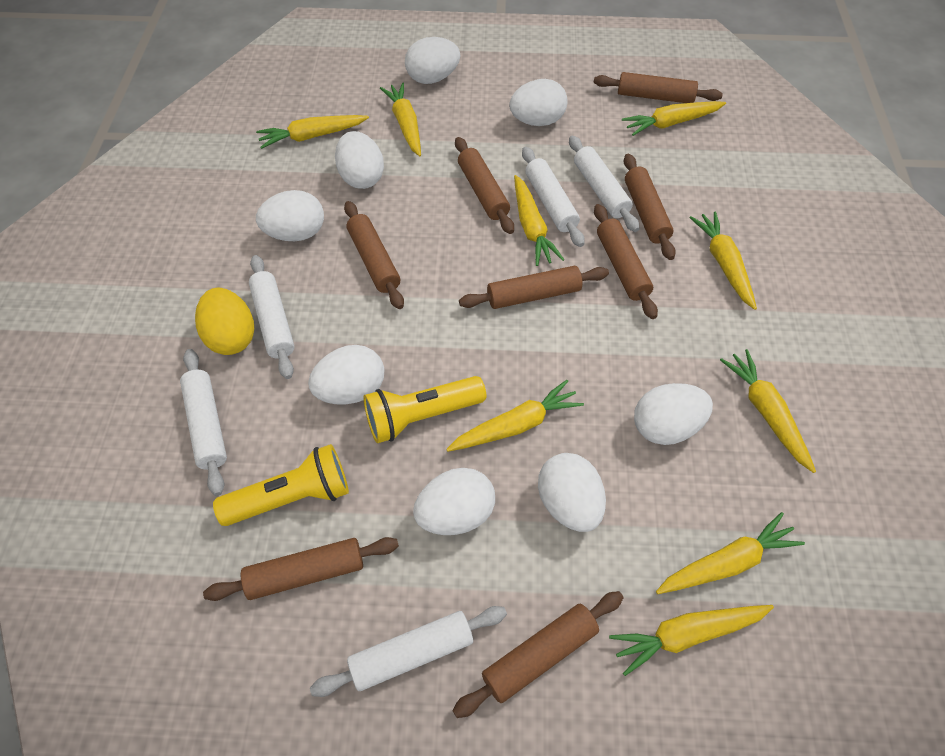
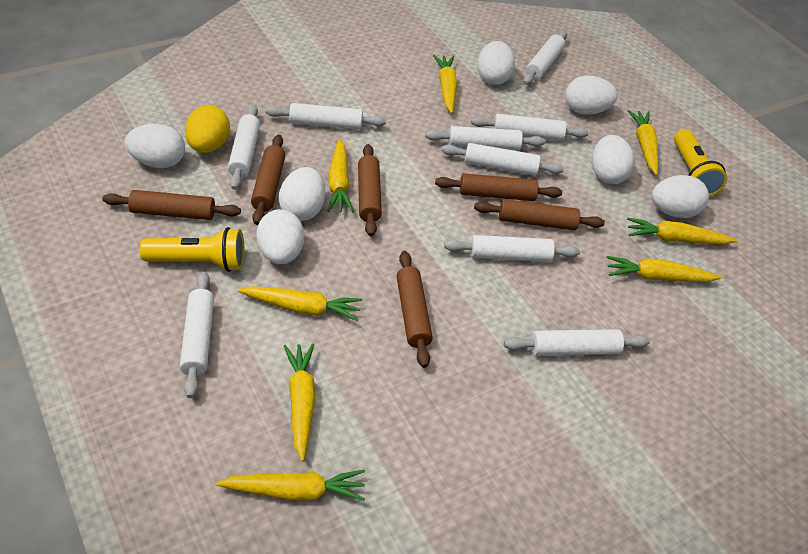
brown rolling pin: [203,537,399,601] [344,201,404,309] [452,591,624,718] [455,137,514,234] [459,266,609,309] [594,72,723,103] [594,204,658,319] [623,154,676,260] = 8 -> [102,190,241,220] [251,135,285,225] [358,144,382,236] [396,251,433,368] [435,173,562,201] [474,199,605,231] = 6
white egg: [256,190,324,241] [308,345,384,404] [335,131,384,189] [405,37,460,84] [413,468,495,535] [509,79,568,126] [538,453,606,532] [634,383,713,445] = 8 -> [125,124,185,168] [257,209,304,264] [279,167,325,221] [478,41,515,85] [565,75,618,115] [592,135,635,184] [652,175,709,218] = 7
white rolling pin: [180,349,227,496] [249,255,294,379] [310,606,507,697] [522,147,585,247] [569,136,639,232] = 5 -> [180,272,214,398] [228,105,260,190] [266,103,386,130] [425,126,545,150] [441,143,564,176] [444,235,580,262] [471,114,589,141] [504,329,650,356] [523,31,567,85] = 9
yellow carrot: [256,115,369,149] [380,82,421,156] [446,380,584,452] [514,175,564,266] [609,605,774,676] [622,101,726,136] [656,512,805,594] [690,212,757,310] [720,349,816,473] = 9 -> [216,470,365,501] [237,286,362,321] [284,344,315,462] [327,139,354,213] [433,55,457,113] [606,256,722,282] [627,217,737,245] [628,110,658,175] = 8

